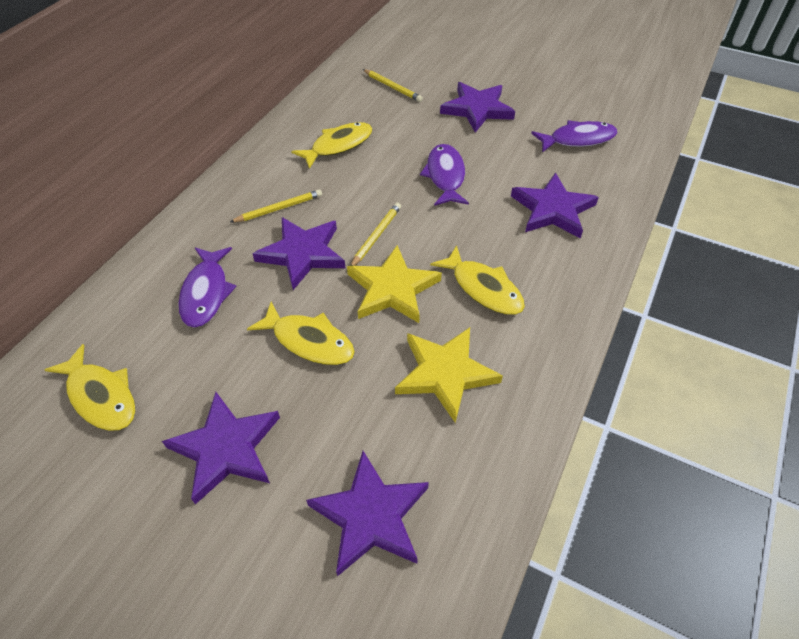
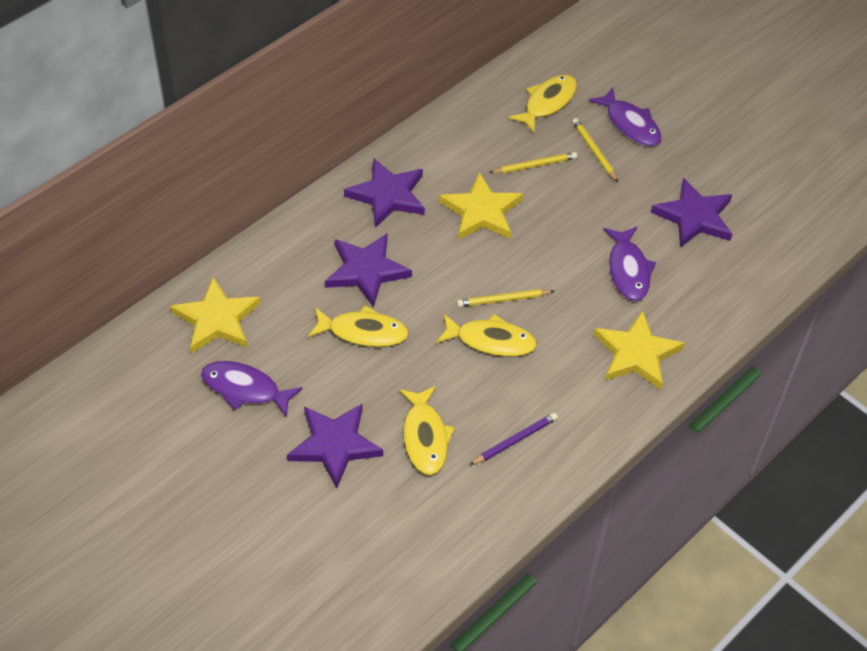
purple pencil: none = 0 -> [470,413,558,465] = 1
purple star: [162,392,280,505] [253,217,345,290] [306,451,429,576] [440,82,515,132] [511,173,599,239] = 5 -> [287,404,383,489] [325,233,412,307] [344,159,425,228] [651,178,732,248] = 4
yellow star: [347,245,442,323] [395,327,503,423] = 2 -> [170,277,261,353] [439,172,523,240] [594,310,685,389] = 3

